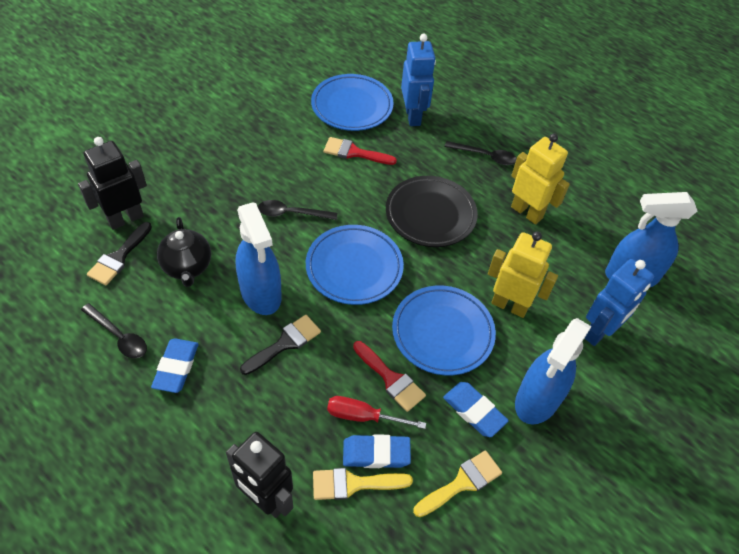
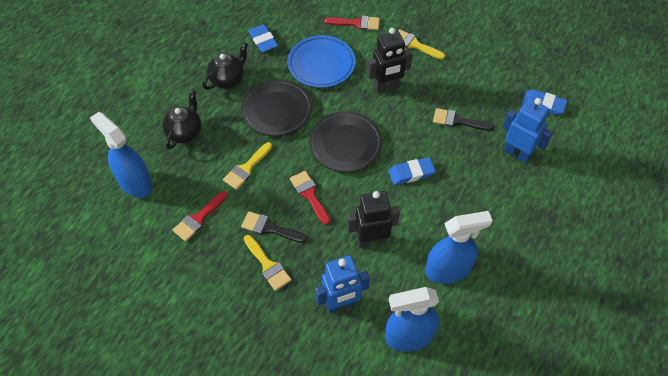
black plate: [386,176,478,247] = 1 -> [241,79,313,136] [309,111,383,172] = 2
black spoon: [81,303,147,358] [258,200,337,220] [445,141,517,165] = 3 -> none = 0
black teapot: [157,217,211,287] = 1 -> [162,90,202,149] [202,42,248,90] = 2
blue plate: [306,225,404,305] [311,74,394,131] [392,286,496,376] = 3 -> [287,35,356,88] = 1
red brush: [324,137,397,165] [353,341,426,412] = 2 -> [173,191,227,241] [290,171,330,225] [324,15,380,30] = 3
red screwdriver: [327,396,426,429] = 1 -> none = 0
yellow brush: [313,468,413,500] [413,450,502,517] = 2 -> [223,142,272,190] [244,235,291,291] [398,29,445,60] = 3
yellow robot: [488,231,558,318] [511,134,570,224] = 2 -> none = 0

